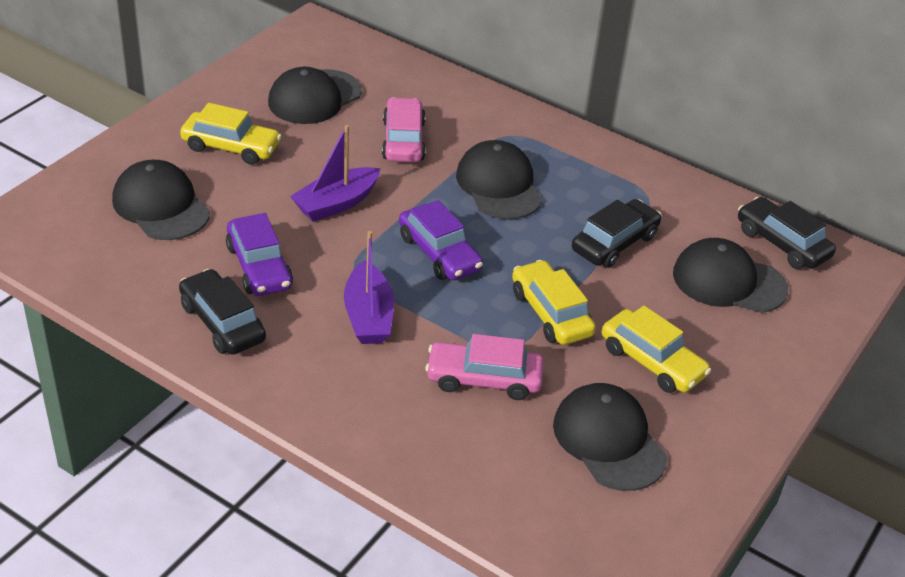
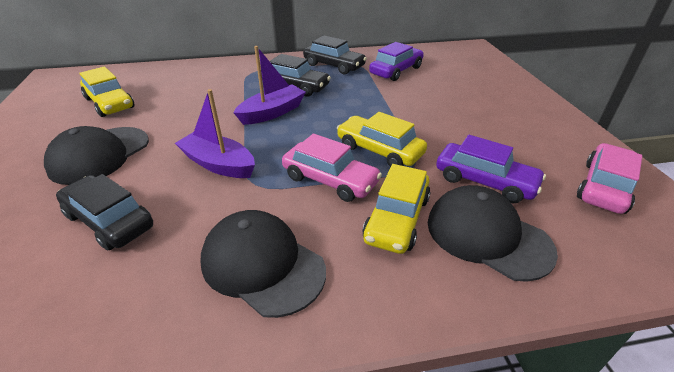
black cap: [112,160,210,240] [268,67,362,124] [456,140,542,219] [553,383,667,491] [673,238,788,313] = 5 -> [44,126,149,185] [201,210,326,318] [428,185,558,282] = 3

